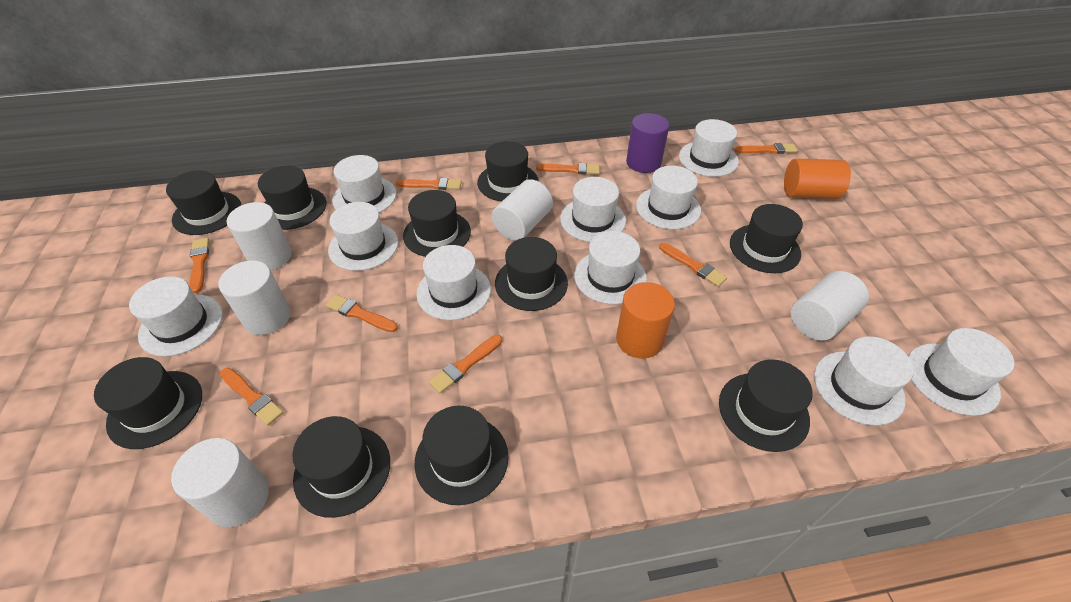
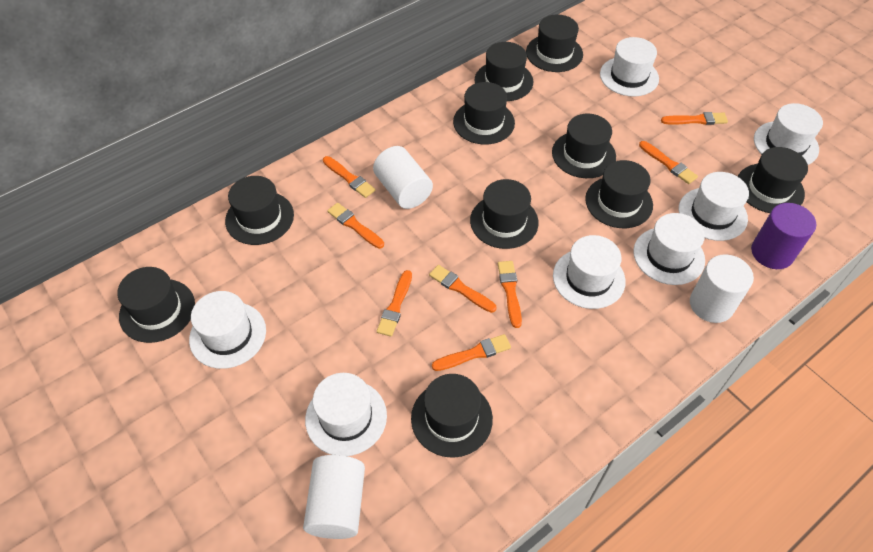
orange cylinder: [616,282,675,359] [784,158,851,199] = 2 -> none = 0
white cylinder: [171,438,269,527] [219,260,291,335] [227,202,292,270] [492,179,553,241] [791,271,869,341] = 5 -> [303,455,365,539] [373,146,433,209] [690,254,754,323] = 3
white hat: [129,276,223,357] [328,202,398,271] [332,155,396,213] [416,245,491,320] [560,177,626,242] [574,231,647,304] [636,166,701,229] [679,119,739,177] [814,336,914,426] [908,328,1014,416] = 10 -> [189,291,266,369] [305,373,387,456] [553,235,626,309] [600,37,659,96] [633,213,705,285] [679,172,749,241] [754,103,823,165] = 7

